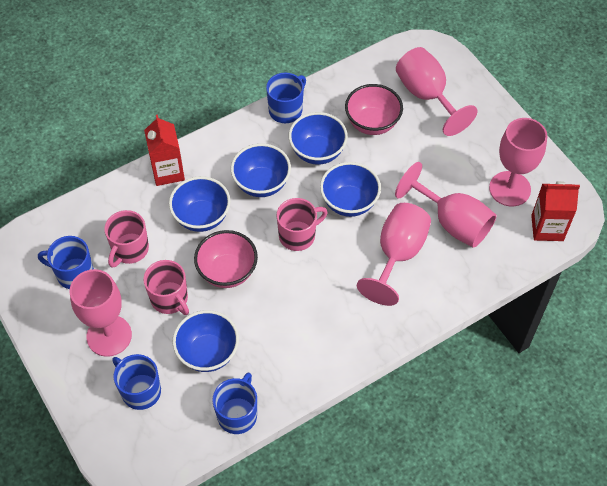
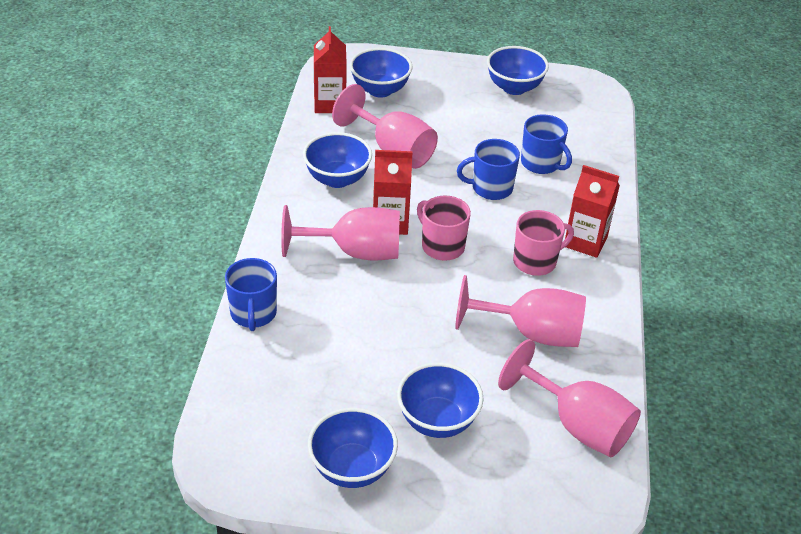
blue mug: [38,236,94,289] [112,354,161,410] [212,372,257,434] [266,73,306,123] = 4 -> [225,258,277,331] [457,139,520,200] [521,114,572,174] = 3
pink bowl: [194,230,258,288] [345,84,403,135] = 2 -> none = 0
pink goblet: [69,269,132,357] [357,203,431,306] [395,162,496,248] [396,47,477,136] [489,118,547,206] = 5 -> [281,205,400,260] [332,84,438,169] [455,275,586,347] [498,339,641,457] = 4
pink mug: [104,210,149,268] [143,260,189,315] [277,198,328,251] = 3 -> [417,196,471,261] [513,210,574,276] = 2
red carton: [144,114,185,186] [531,181,580,241] = 2 -> [314,26,347,113] [373,150,413,235] [565,165,620,258] = 3

